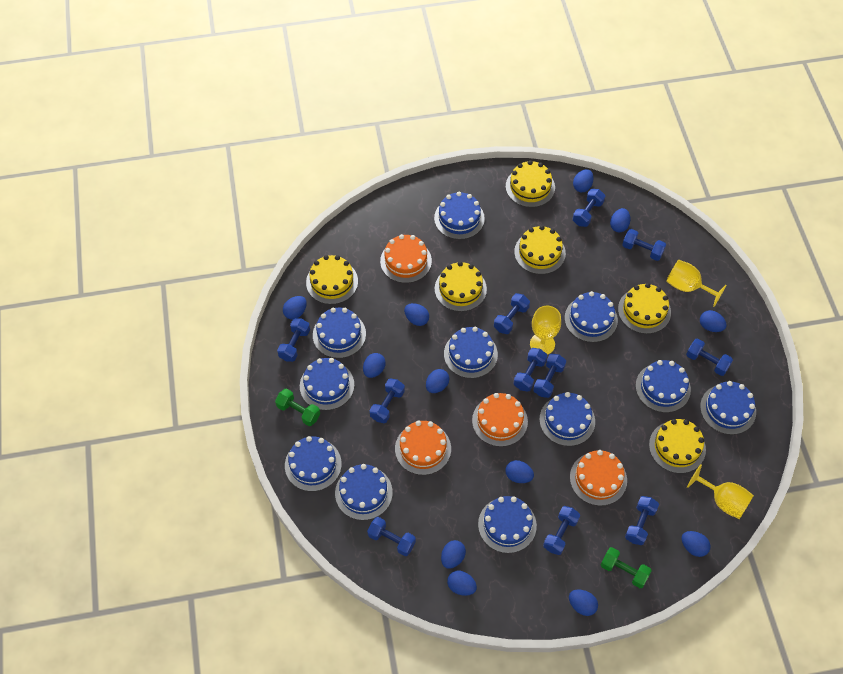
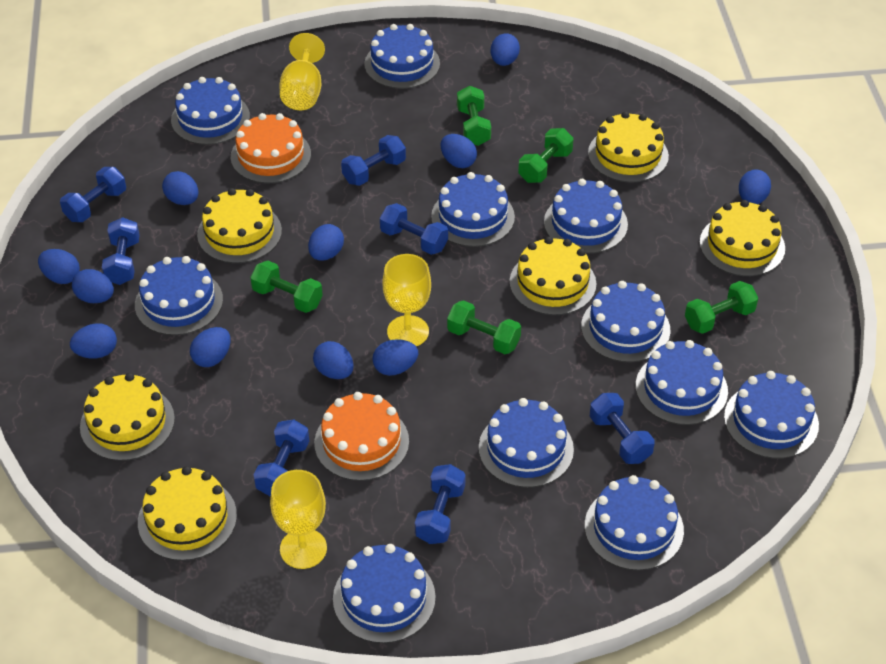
blue dumbbell: [277,318,310,362] [367,517,416,556] [370,378,405,423] [494,293,530,334] [514,348,547,392] [533,354,566,398] [543,506,580,555] [573,189,605,227] [622,229,666,261] [625,496,659,545] [686,339,733,376] = 11 -> [60,167,126,222] [102,217,140,285] [254,419,309,496] [341,135,406,186] [380,203,448,255] [415,464,466,544] [590,393,655,464] = 7
blue egg: [283,296,307,320] [363,353,386,378] [404,303,429,326] [426,369,449,393] [441,540,466,569] [447,570,477,596] [505,460,534,483] [569,589,598,616] [573,169,594,192] [610,208,631,233] [682,531,711,557] [700,310,727,332] = 12 -> [38,249,80,284] [70,323,117,358] [72,269,114,303] [162,171,198,205] [190,327,231,367] [308,224,344,261] [313,341,354,379] [372,339,419,376] [441,134,477,168] [491,33,520,66] [739,169,771,204] = 11
green dumbbell: [275,389,320,426] [601,547,652,588] = 2 -> [250,261,323,313] [447,300,521,354] [457,86,491,146] [518,128,573,183] [685,281,758,334] = 5
orange cake: [380,234,432,283] [395,420,451,475] [472,393,528,447] [570,450,627,506] = 4 -> [231,113,311,183] [314,392,409,481] = 2

